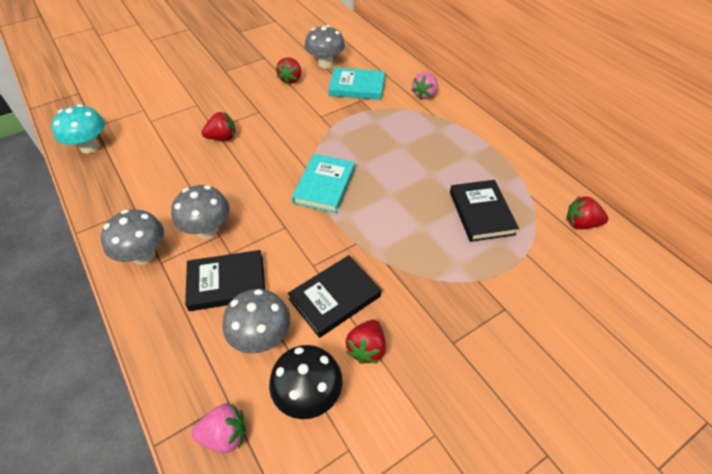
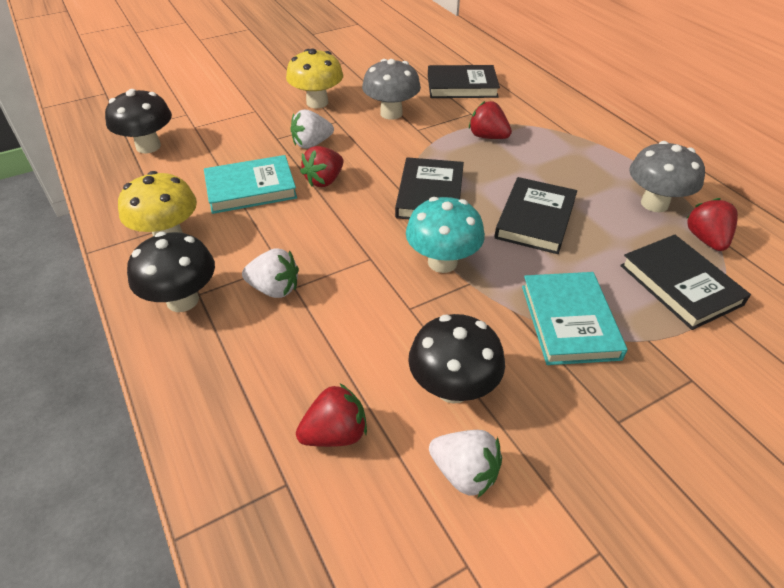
black book: [185,250,265,311] [288,255,381,338] [450,180,519,242] = 3 -> [395,157,464,219] [428,65,500,98] [494,177,577,254] [620,235,751,330] = 4
black mushroom: [269,345,343,419] = 1 -> [105,89,172,153] [127,232,215,312] [408,314,505,404] = 3
grey mushroom: [101,209,164,264] [171,185,230,238] [222,289,290,354] [305,25,345,68] = 4 -> [362,59,421,120] [629,141,705,212] = 2
pink strawberry: [191,404,246,453] [412,72,438,99] = 2 -> none = 0
white strawberry: none = 0 -> [242,248,299,298] [291,110,334,149] [429,430,502,498] = 3
yellow mushroom: none = 0 -> [118,171,197,236] [286,49,343,108] = 2

